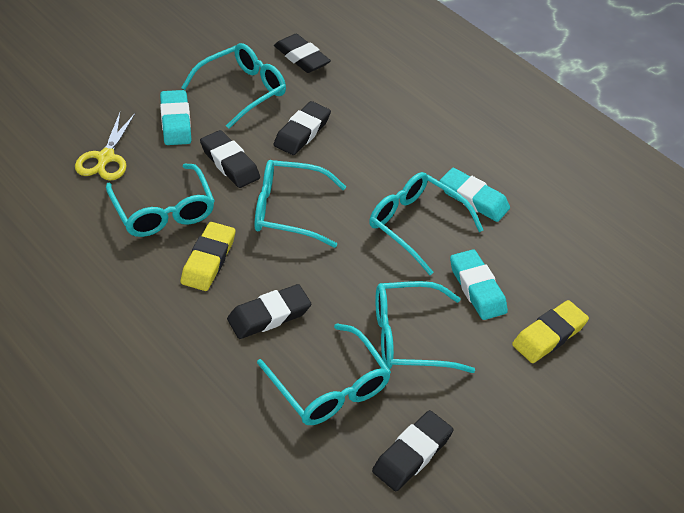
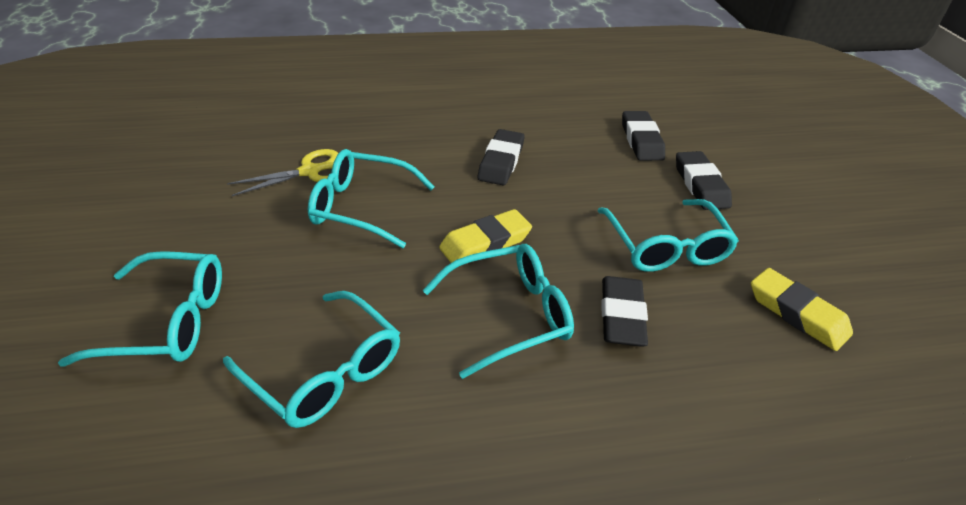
black eraser: [200,130,260,188] [227,284,311,339] [274,34,331,73] [274,101,331,155] [372,410,453,491] = 5 -> [478,129,524,185] [601,276,648,347] [622,111,665,161] [676,151,732,210] = 4
turquoise eraser: [160,90,191,145] [440,168,510,222] [450,249,508,320] = 3 -> none = 0
turquoise glasses: [106,163,215,237] [181,43,286,129] [255,160,346,248] [257,323,391,425] [369,172,483,275] [375,281,475,373] = 6 -> [58,251,222,367] [223,291,400,428] [308,149,435,248] [422,244,574,379] [597,199,739,272] = 5

